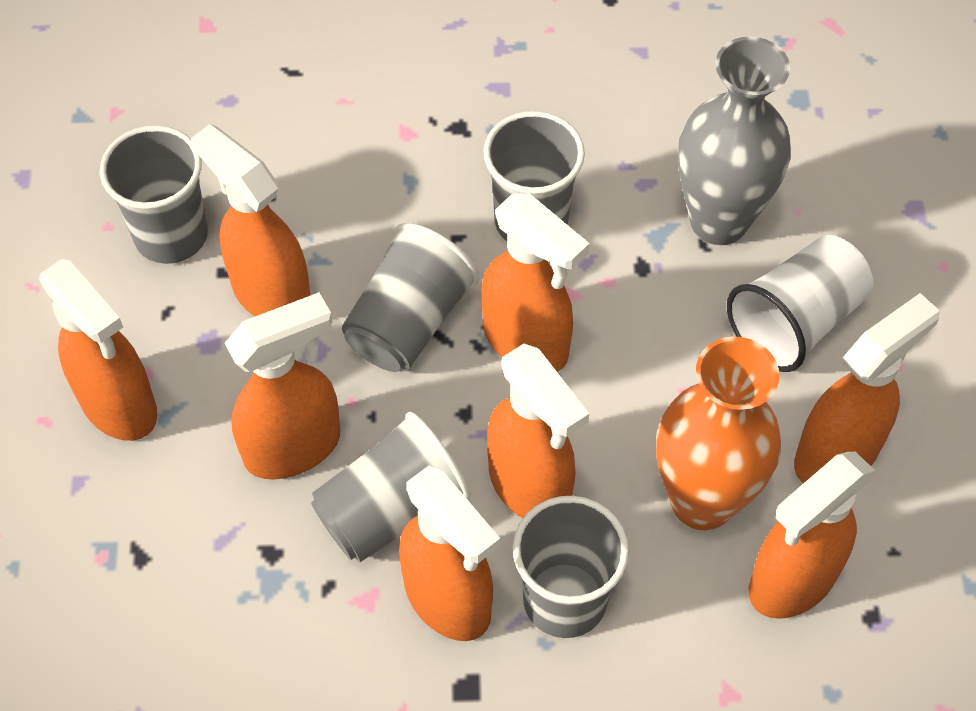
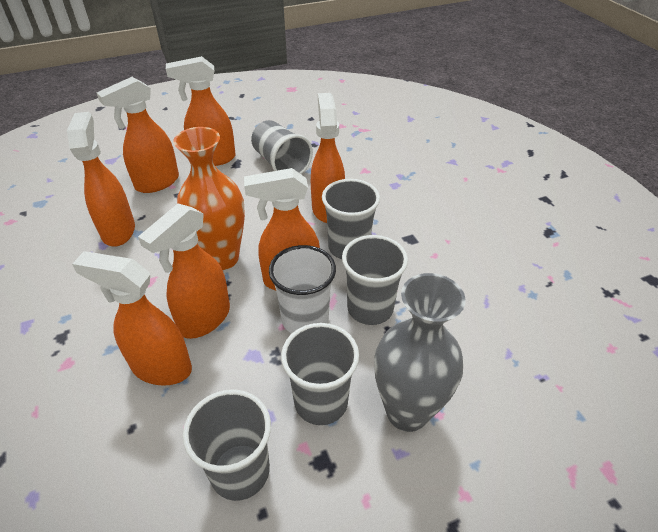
orange spray bottle: [39,259,157,441] [191,124,311,316] [225,292,340,480] [399,466,500,641] [481,193,590,372] [487,344,589,518] [749,452,875,619] [794,293,940,483] = 8 -> [67,112,135,246] [72,251,192,386] [97,77,179,193] [138,203,230,339] [166,56,236,166] [244,168,320,291] [311,93,345,223] = 7

